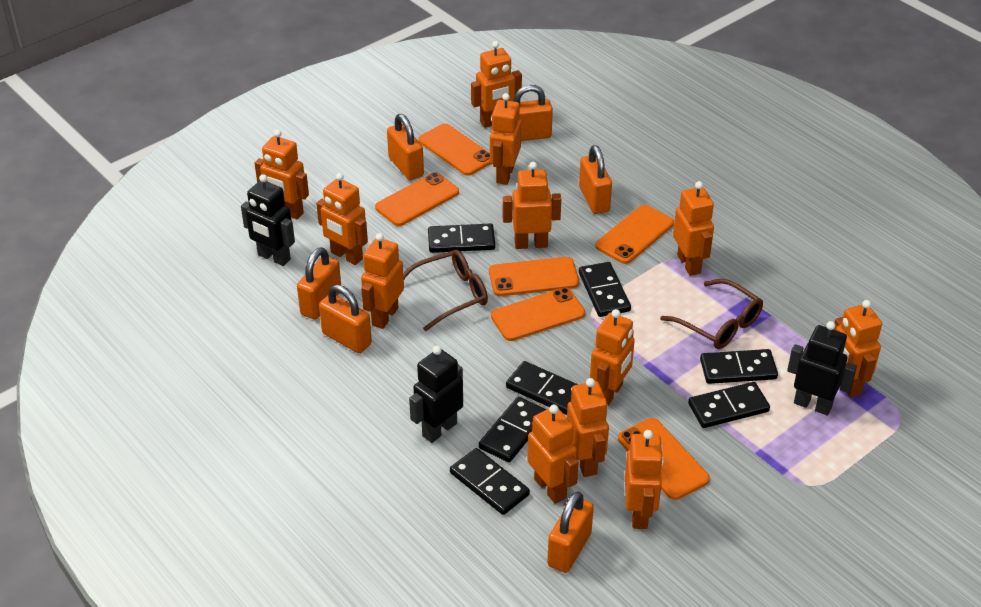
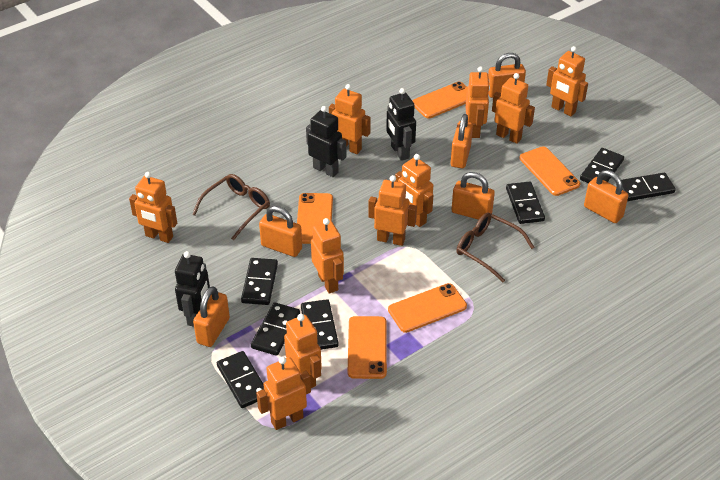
orange phone: [375,172,459,226] [418,123,491,176] [489,257,579,296] [491,288,585,341] [595,205,674,264] [618,418,710,500] = 6 -> [297,193,333,244] [348,316,387,379] [388,283,467,333] [412,82,467,118] [519,146,580,196] = 5
orange robot: [255,130,309,220] [316,173,368,265] [361,233,404,329] [471,41,522,128] [490,93,521,185] [503,162,561,249] [527,405,579,504] [567,378,609,477] [590,309,635,406] [625,430,664,529] [673,181,714,276] [833,300,882,397] = 12 -> [129,172,177,243] [256,357,311,430] [284,314,322,388] [311,218,344,294] [329,84,371,154] [368,175,417,246] [395,154,433,227] [465,66,490,138] [492,73,535,144] [546,46,588,116] = 10

